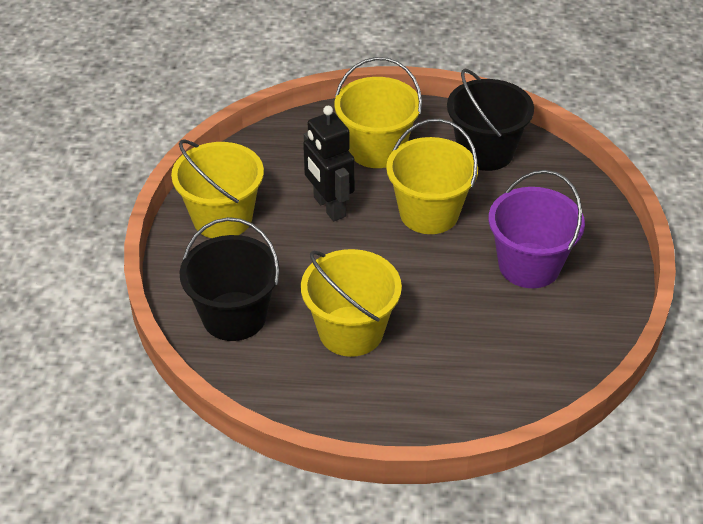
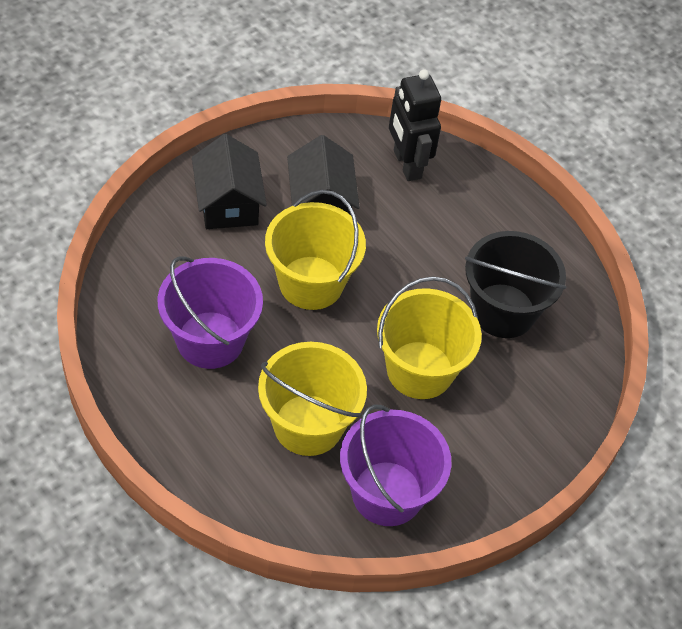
black bucket: [179,217,280,341] [447,68,534,171] = 2 -> [465,231,566,338] = 1
black house: none = 0 -> [192,134,267,229] [287,135,360,215] = 2
purple bucket: [489,170,585,288] = 1 -> [158,256,263,369] [340,404,452,526] = 2
yellow bucket: [171,140,264,238] [301,249,402,357] [334,57,422,168] [386,119,478,234] = 4 -> [258,342,367,456] [265,190,366,310] [377,276,482,399] = 3

